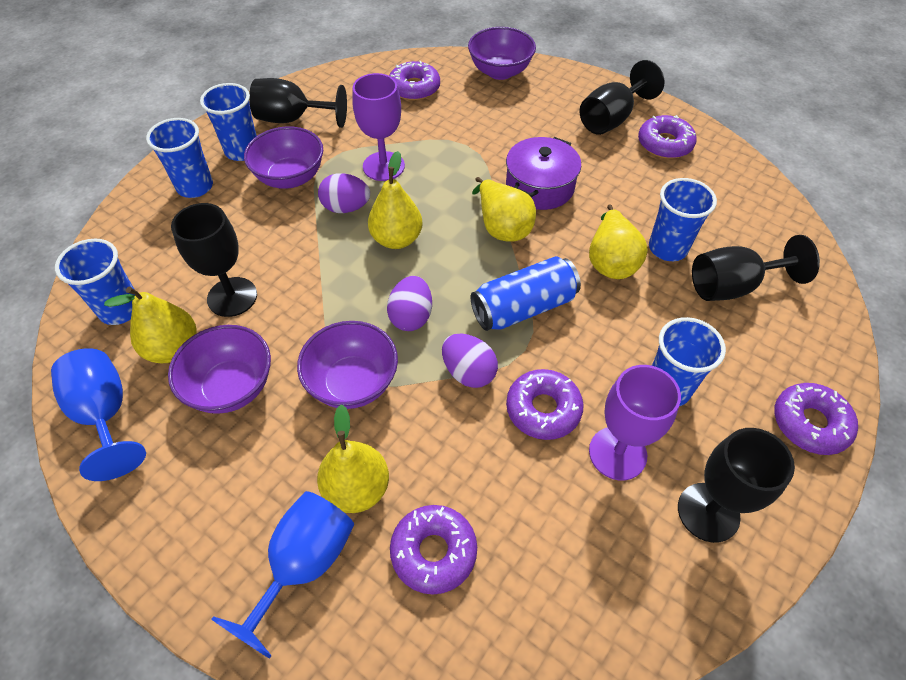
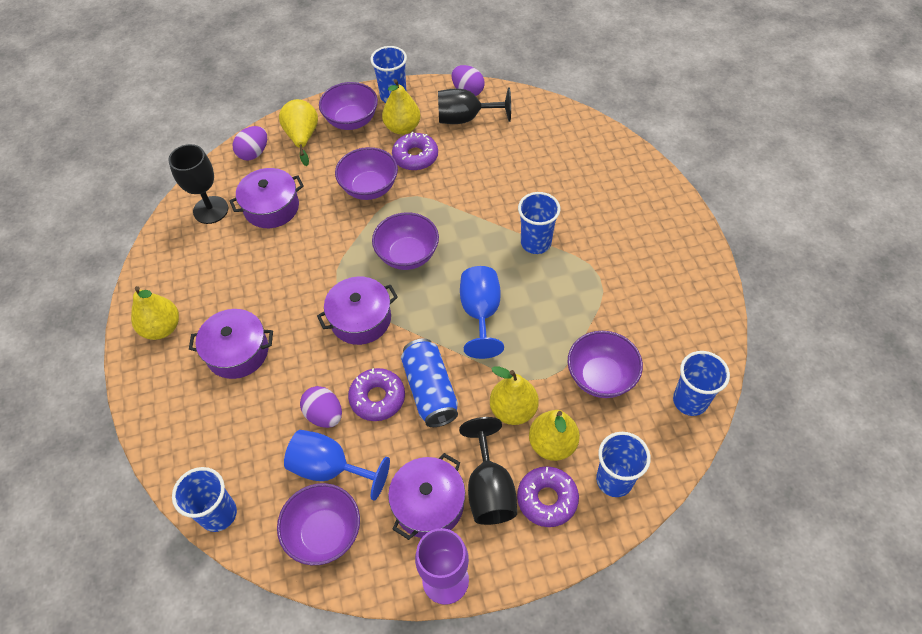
black goblet: [171,203,257,317] [249,78,347,128] [580,60,665,135] [678,428,795,543] [692,235,820,301] = 5 -> [168,144,228,224] [438,88,511,124] [459,417,517,525] = 3
purple bowl: [168,325,271,414] [244,126,323,189] [297,321,398,409] [468,27,536,80] = 4 -> [277,483,360,565] [319,82,378,130] [335,147,398,200] [372,212,439,270] [568,331,643,398] = 5
purple donut: [389,61,440,101] [390,505,477,595] [506,369,584,440] [638,115,697,159] [774,383,858,455] = 5 -> [348,368,405,421] [392,131,438,171] [517,466,579,527] = 3
purple goblet: [352,73,405,181] [589,365,681,480] = 2 -> [415,528,469,605] = 1
purple pot: [506,137,581,210] = 1 -> [189,309,273,379] [229,168,304,228] [317,277,398,345] [388,453,465,540] = 4

